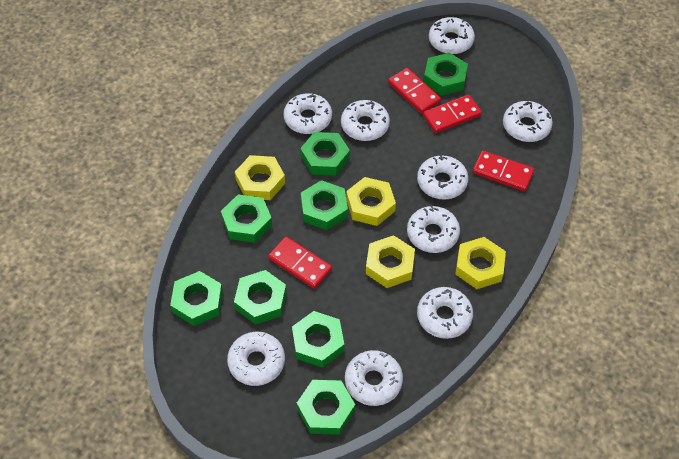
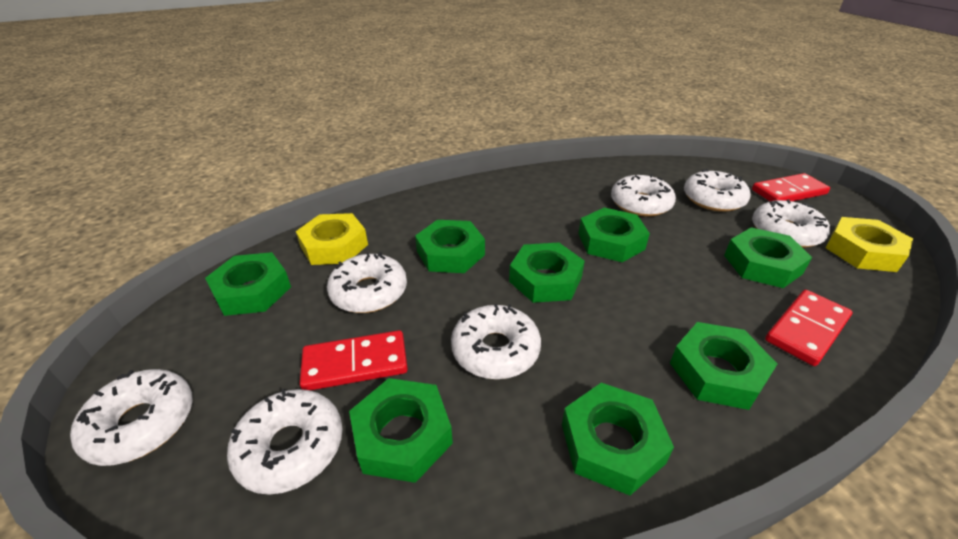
red domino: [268,237,332,289] [388,68,441,114] [423,95,482,133] [473,151,534,191] = 4 -> [300,330,408,390] [752,173,830,201] [765,290,853,366] = 3
white donut: [227,332,285,386] [284,93,332,134] [341,100,390,141] [345,350,403,406] [407,205,460,253] [417,155,468,200] [417,287,473,339] [429,17,475,54] [503,101,553,142] = 9 -> [70,369,193,466] [227,389,343,495] [327,252,407,313] [451,304,541,379] [611,174,676,217] [684,169,751,212] [752,199,830,248] = 7
yellow nut: [235,155,285,200] [346,177,396,226] [366,235,415,288] [455,237,506,289] = 4 -> [296,213,368,265] [826,217,913,272] = 2

